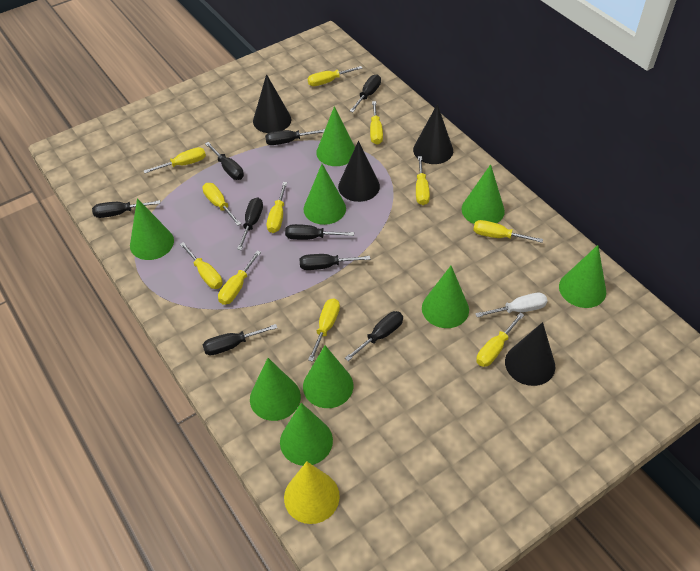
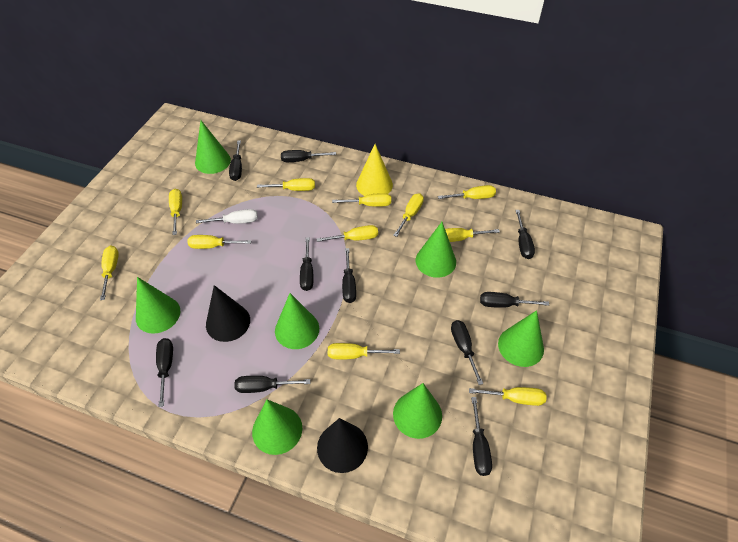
black cone: [253,74,291,133] [338,141,380,202] [413,104,453,164] [505,322,555,386] = 4 -> [206,285,250,342] [317,418,368,473] = 2
black screwdriver: [92,200,160,218] [203,324,277,356] [205,142,244,180] [237,197,263,250] [265,129,325,145] [285,224,354,240] [300,254,370,270] [345,311,403,361] [350,75,381,112] = 9 -> [156,338,173,407] [229,140,242,181] [234,376,310,393] [281,150,336,162] [300,238,313,291] [342,248,356,303] [451,320,483,385] [471,397,492,476] [480,292,549,308] [515,210,535,259] = 10
green cone: [130,198,174,260] [250,358,301,421] [280,403,333,466] [303,345,353,408] [304,164,346,225] [316,106,355,166] [422,266,469,328] [462,164,505,224] [559,245,606,308] = 9 -> [136,277,180,333] [195,120,231,174] [252,400,302,455] [275,293,319,349] [393,383,442,439] [416,222,456,278] [498,310,544,367] = 7

